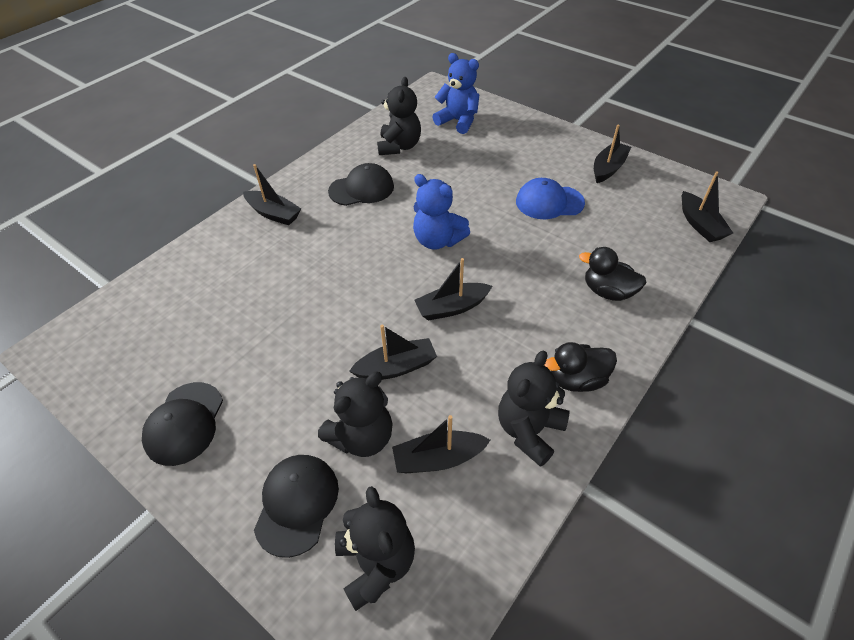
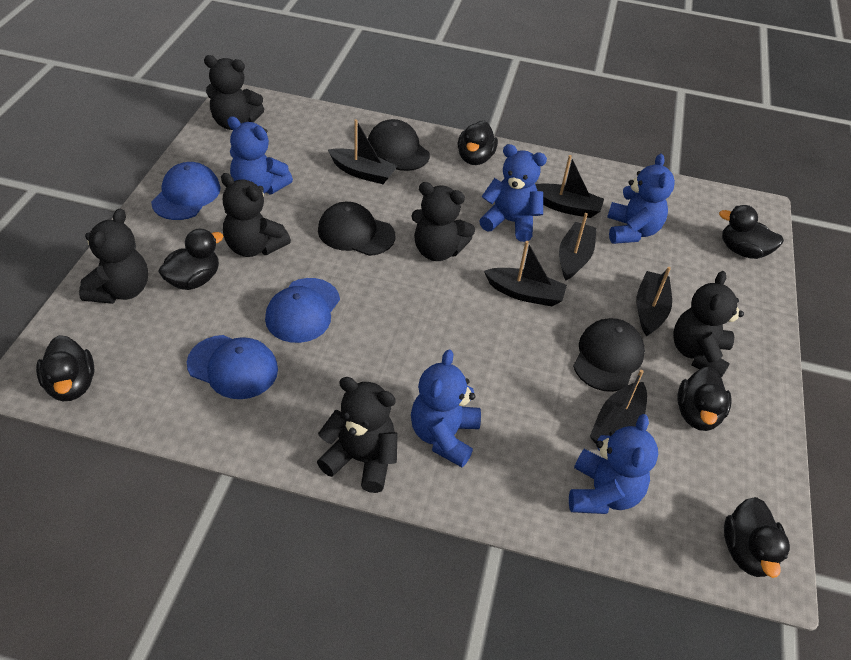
black duck: [544,342,617,392] [579,247,647,301] = 2 -> [36,335,94,401] [158,229,224,290] [458,121,498,165] [677,367,731,431] [719,205,784,259] [724,497,790,578] = 6
black teddy bear: [318,372,393,457] [335,486,415,611] [377,77,421,155] [498,351,570,467] = 4 -> [79,209,148,304] [204,55,264,130] [221,173,291,257] [317,377,397,493] [411,182,475,261] [673,271,744,378] = 6
blue cap: [516,178,585,219] = 1 -> [151,162,221,220] [187,335,278,399] [265,278,340,343] = 3
blue teddy bear: [413,174,470,250] [433,53,479,134] = 2 -> [227,116,293,194] [411,349,481,467] [479,144,547,242] [569,414,658,514] [607,154,675,244] = 5

